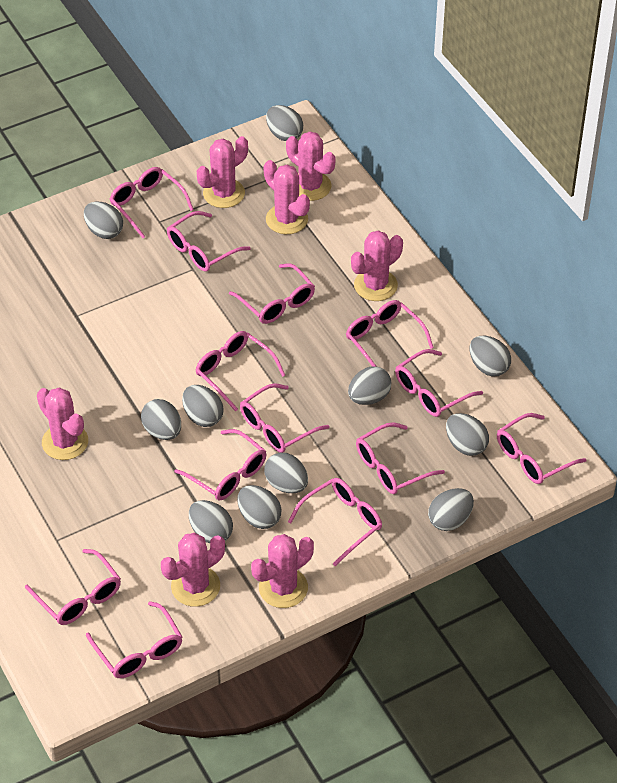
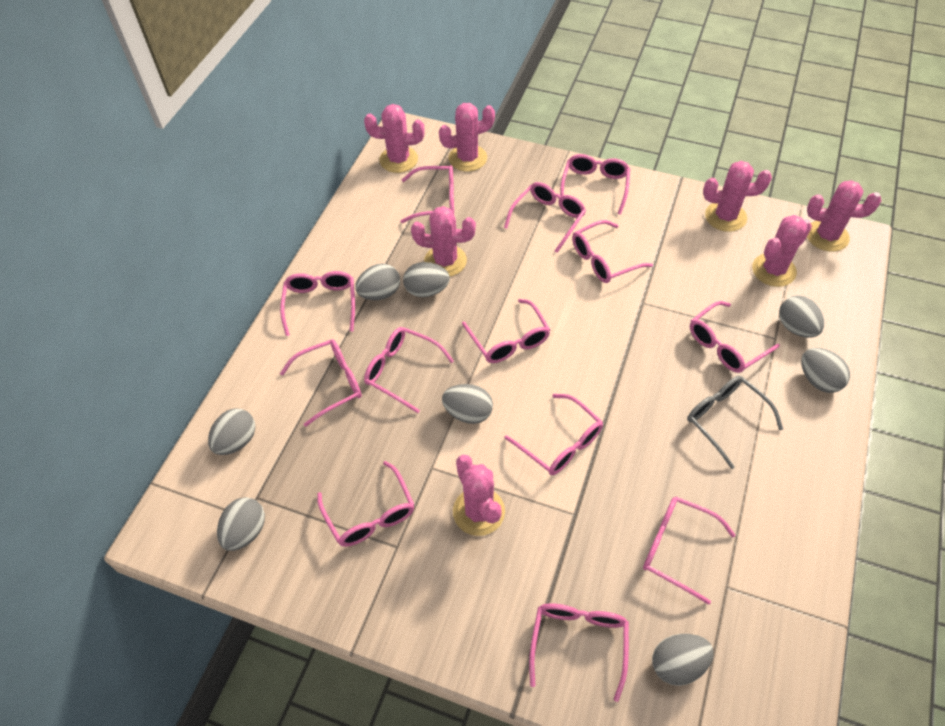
grey egg: [84,201,123,239] [141,399,181,440] [182,385,224,427] [189,500,233,543] [238,485,281,529] [264,453,308,493] [266,105,303,141] [348,366,391,405] [428,488,474,531] [446,413,489,456] [470,336,511,377] = 11 -> [208,409,255,455] [217,497,265,551] [355,264,400,300] [403,262,450,297] [442,384,493,424] [652,634,714,686] [779,296,824,338] [801,348,850,393] = 8
grey glasses: none = 0 -> [687,376,783,469] = 1

